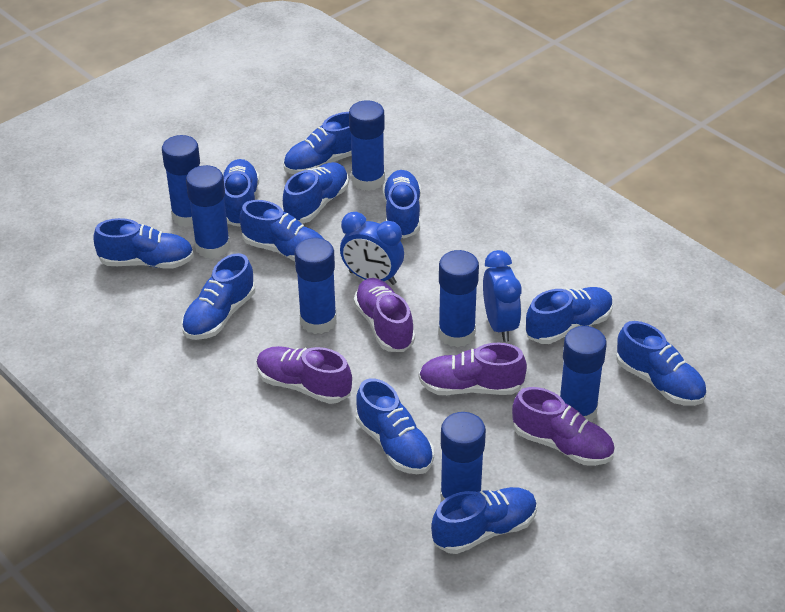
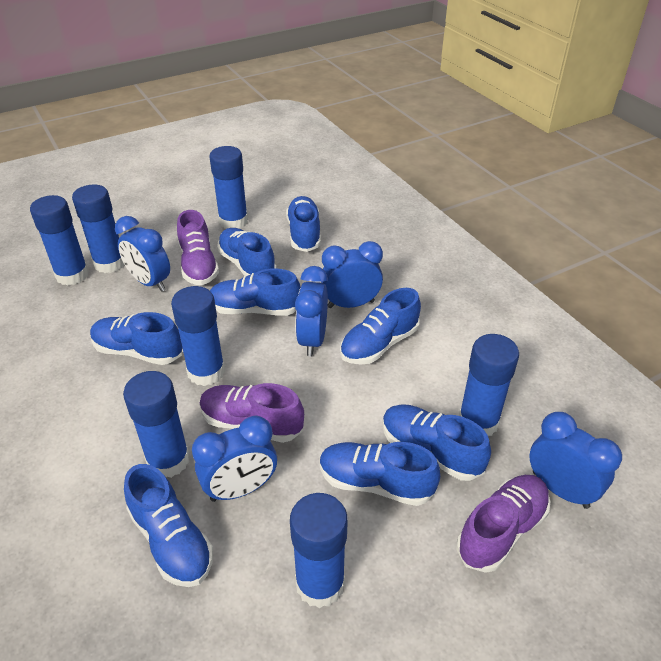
blue clock: [340,212,404,285] [483,250,521,342] = 2 -> [115,216,170,292] [192,416,277,502] [295,266,328,356] [321,241,383,308] [529,412,622,509] = 5
blue shoe: [93,218,194,269] [181,253,255,340] [222,159,259,227] [239,200,324,261] [282,162,349,223] [283,112,352,174] [356,378,434,474] [383,170,421,238] [431,487,537,554] [525,287,613,344] [616,321,706,406] = 11 -> [90,312,182,365] [124,464,213,587] [210,268,301,316] [217,228,276,276] [286,196,321,252] [320,442,440,506] [340,288,421,364] [383,404,491,481] = 8
purple shoe: [256,346,352,404] [354,278,415,352] [419,343,527,395] [512,387,615,466] = 4 -> [177,210,219,285] [199,383,304,443] [457,475,550,573] = 3

